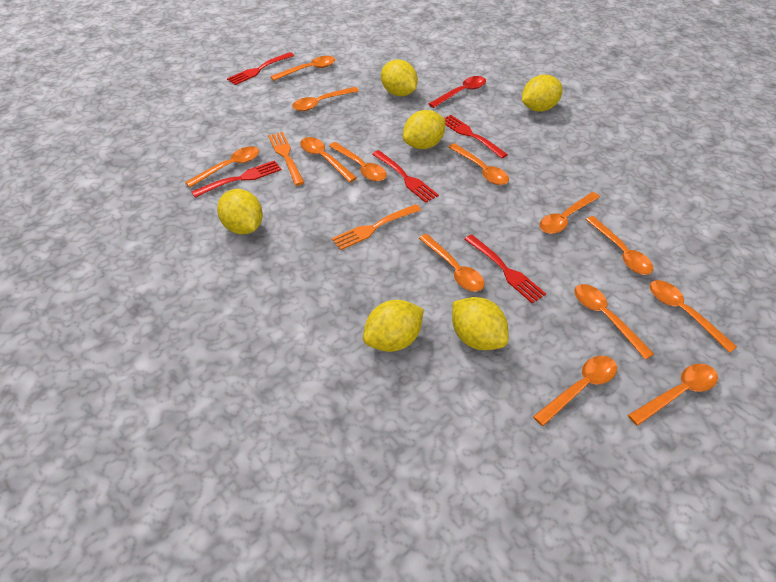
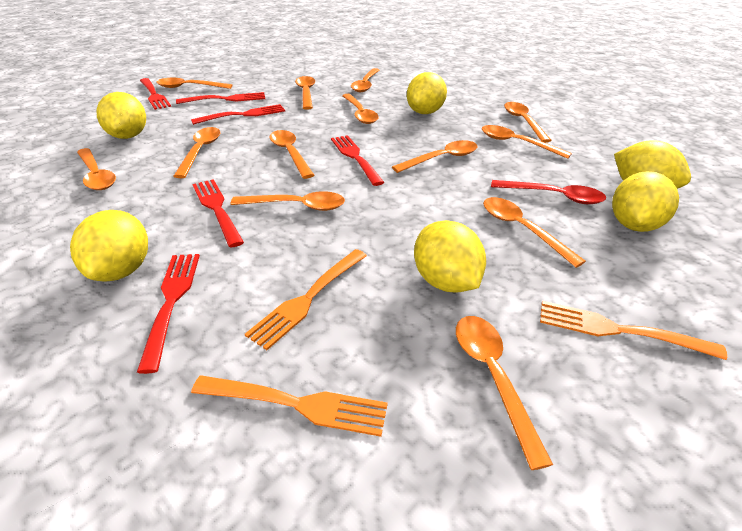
orange fork: [268,132,305,186] [332,204,421,250] = 2 -> [191,375,388,437] [245,249,367,350] [540,301,727,360] = 3
red fork: [191,160,282,198] [227,52,294,85] [372,150,439,203] [444,115,508,159] [464,234,546,304] = 5 -> [137,254,200,374] [140,78,171,110] [176,92,265,104] [191,104,285,125] [192,179,244,248] [331,135,385,186] = 6

